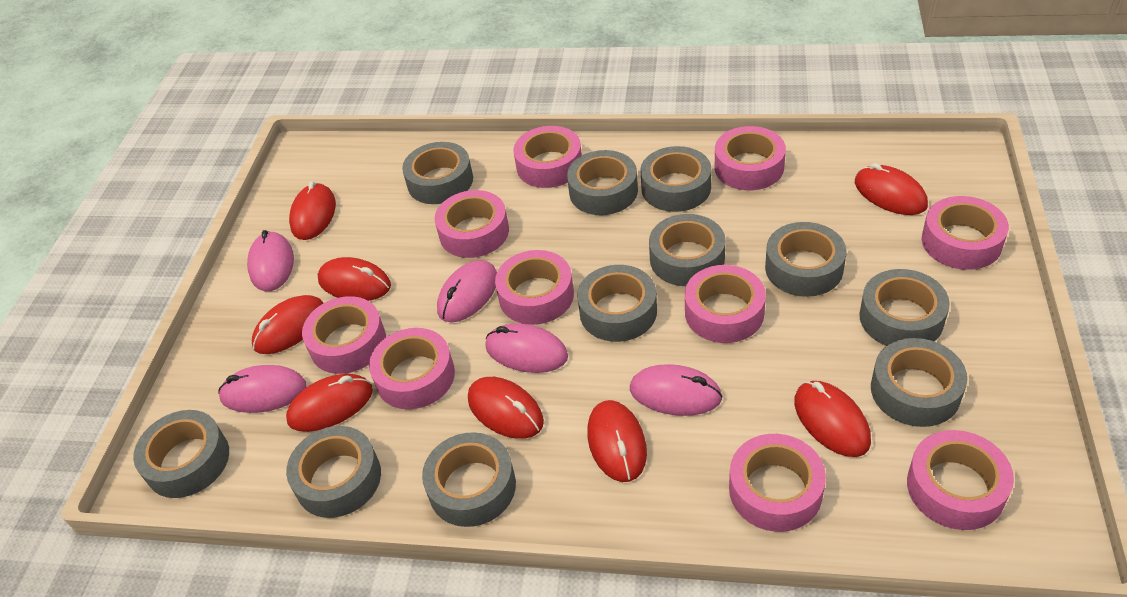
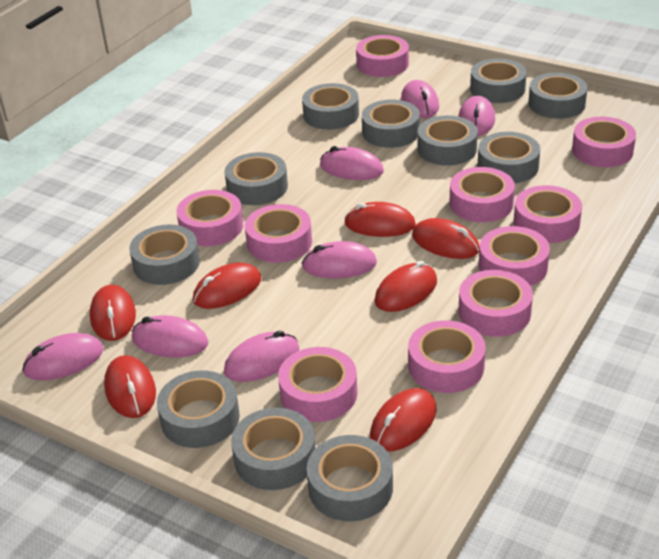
pink mouse: [218,365,307,413] [247,230,294,291] [437,260,497,322] [485,323,568,373] [630,364,723,416] = 5 -> [22,333,103,381] [132,315,209,357] [224,330,299,382] [302,241,377,278] [320,146,384,180] [401,80,439,118] [458,96,495,136] = 7
red mouse: [252,295,323,354] [286,374,373,432] [289,181,336,240] [318,257,391,301] [468,377,544,439] [587,400,647,482] [794,381,871,457] [855,163,928,215] = 8 -> [90,285,136,341] [104,355,156,418] [193,262,261,309] [344,202,416,237] [370,388,437,451] [374,261,437,312] [412,218,479,259] = 7

